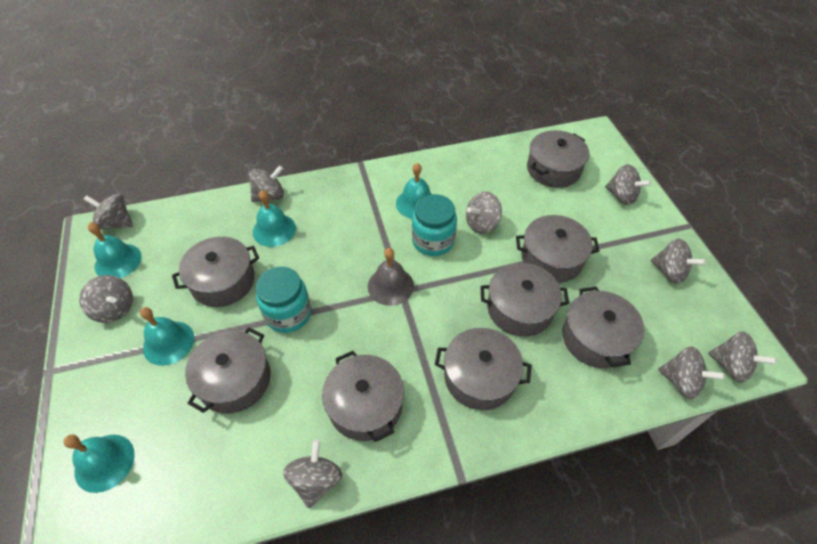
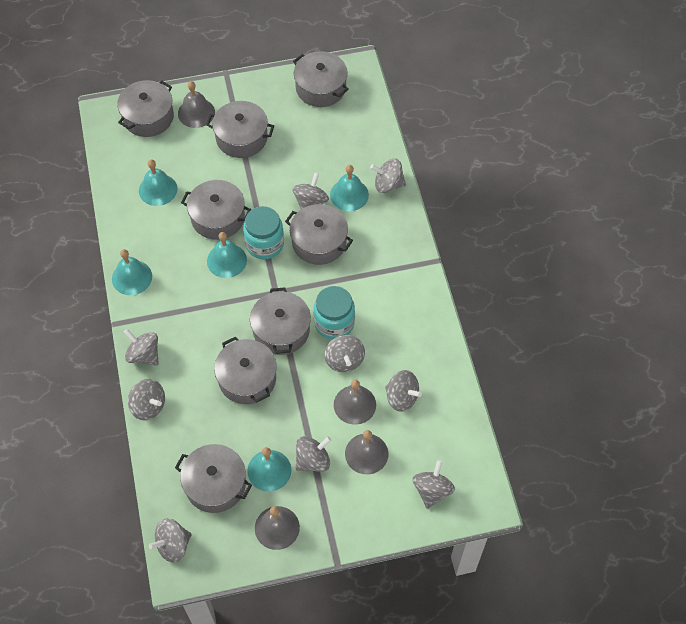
grey bell: [368,248,414,306] = 1 -> [178,81,215,128] [255,506,300,550] [334,380,376,425] [345,430,388,474] = 4

